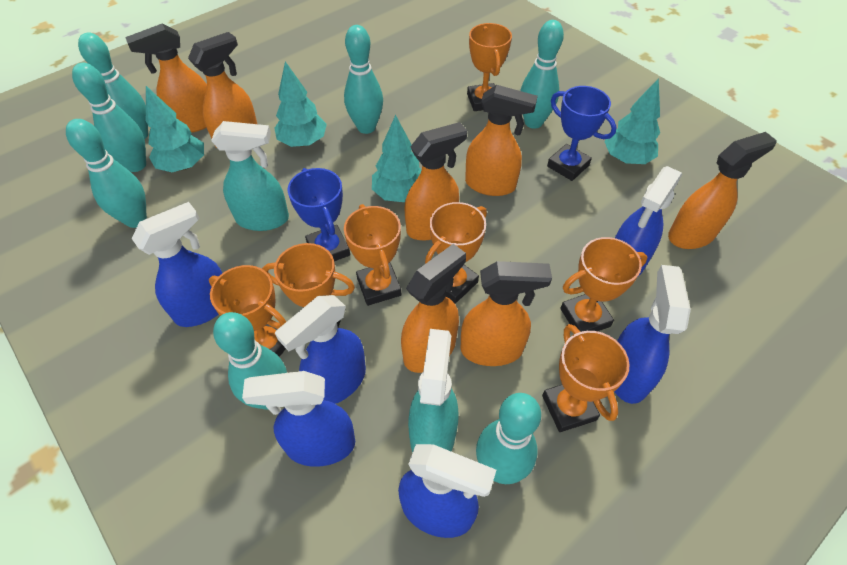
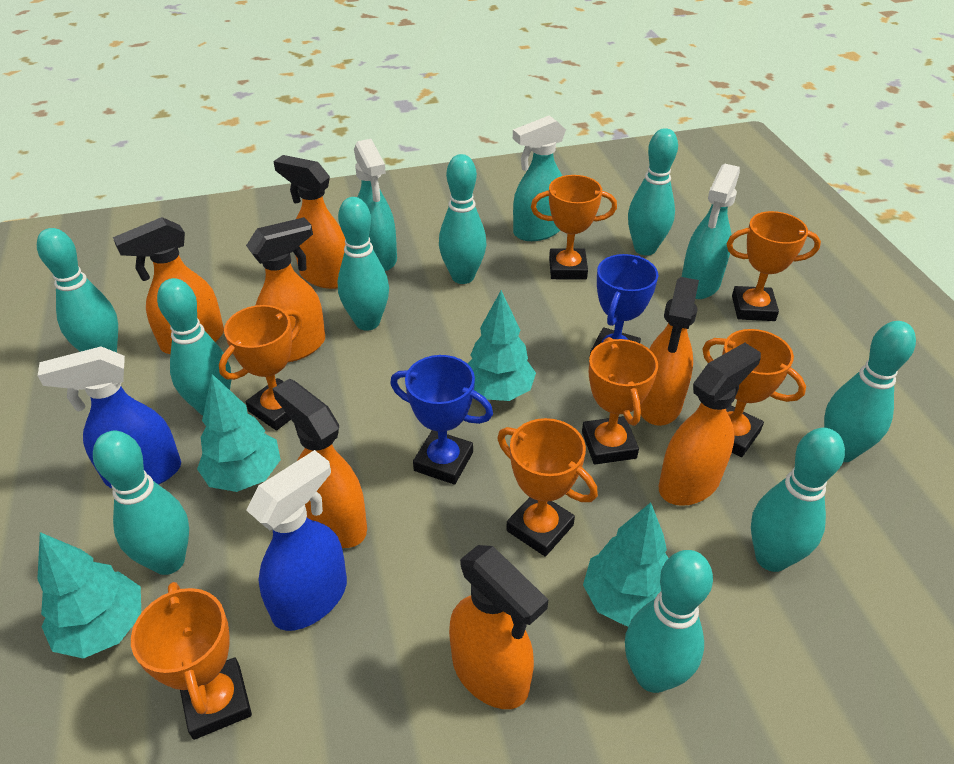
blue spray bottle: [132,202,222,327] [242,371,355,467] [275,295,366,404] [398,444,496,538] [614,265,691,404] [615,166,682,276] = 6 -> [38,346,181,488] [246,450,347,631] = 2
turquoise bowling pin: [66,119,147,228] [72,63,146,172] [78,33,148,139] [213,312,287,410] [344,25,383,134] [476,393,541,484] [520,20,564,129] = 7 -> [37,228,118,353] [93,431,189,575] [157,278,231,416] [337,197,389,331] [439,154,486,284] [625,550,713,693] [628,128,678,256] [751,428,845,572] [824,321,916,462] = 9
turquoise spray bottle: [211,121,289,231] [408,329,459,453] = 2 -> [354,139,397,271] [513,115,566,241] [682,164,740,299] = 3

